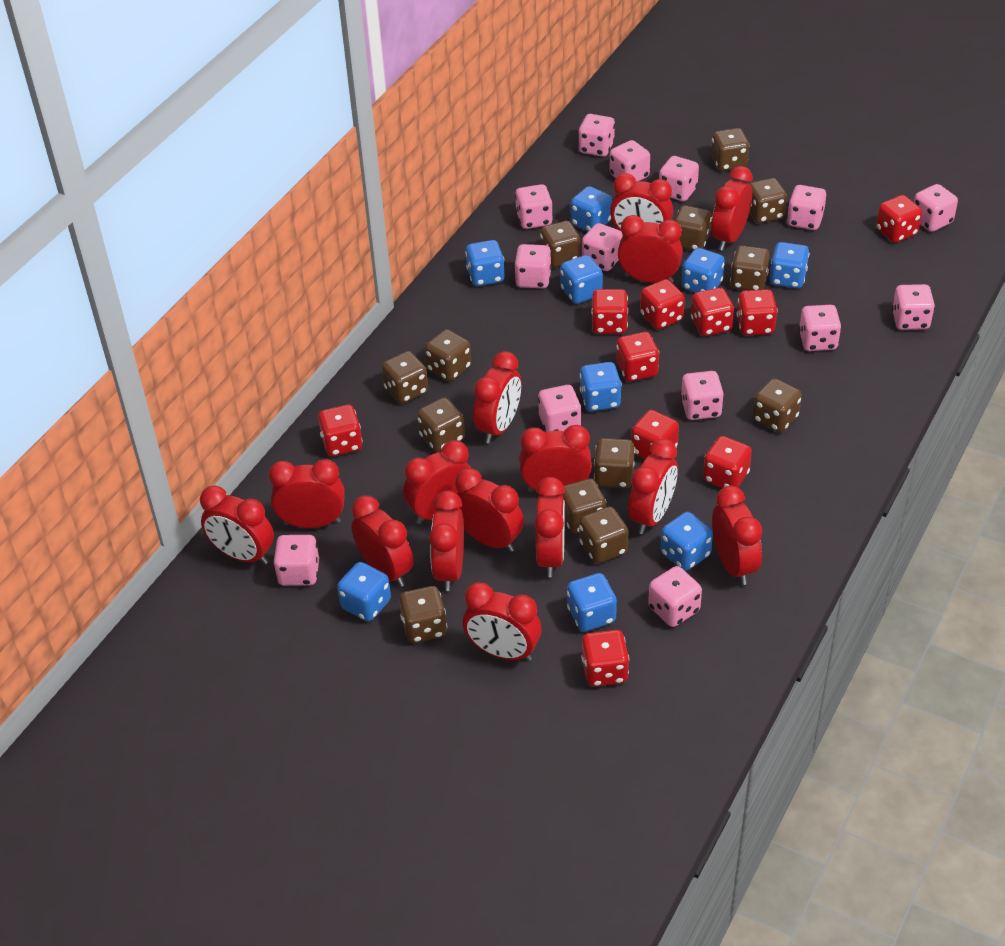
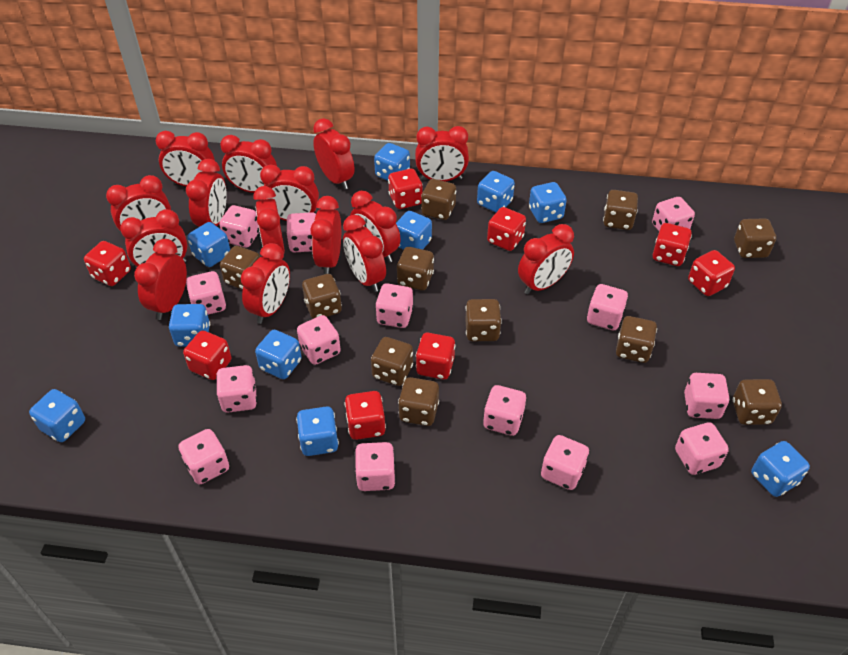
blue dice: [337,562,391,621] [465,240,504,286] [560,255,603,304] [567,573,617,632] [571,186,612,231] [580,362,622,411] [661,512,713,571] [682,248,725,293] [770,242,809,288] = 9 -> [29,389,85,442] [169,304,210,347] [187,222,230,267] [255,330,302,379] [296,406,339,456] [374,143,410,181] [396,211,432,250] [477,171,515,213] [529,182,567,223] [751,441,810,497] = 10
brown dice: [382,351,428,404] [399,586,447,643] [417,398,465,452] [425,329,471,381] [540,221,581,268] [562,478,606,534] [579,506,629,564] [594,438,635,488] [674,205,712,250] [711,128,750,171] [730,245,770,290] [749,178,787,223] [753,378,802,432] = 13 -> [220,246,260,290] [302,274,342,319] [371,337,413,386] [397,247,434,291] [398,377,439,426] [421,179,456,220] [465,299,502,341] [603,190,638,230] [616,316,657,363] [733,379,782,425] [734,218,776,258] = 11
red dice: [318,405,363,456] [581,630,629,687] [591,289,628,334] [616,332,659,381] [631,410,679,459] [640,279,685,329] [691,288,734,336] [703,436,752,488] [737,289,778,336] [876,195,922,243] = 10 -> [84,241,131,286] [183,330,231,380] [345,391,386,440] [388,169,423,209] [416,333,456,380] [487,207,526,251] [653,223,692,266] [688,250,735,296] = 8

